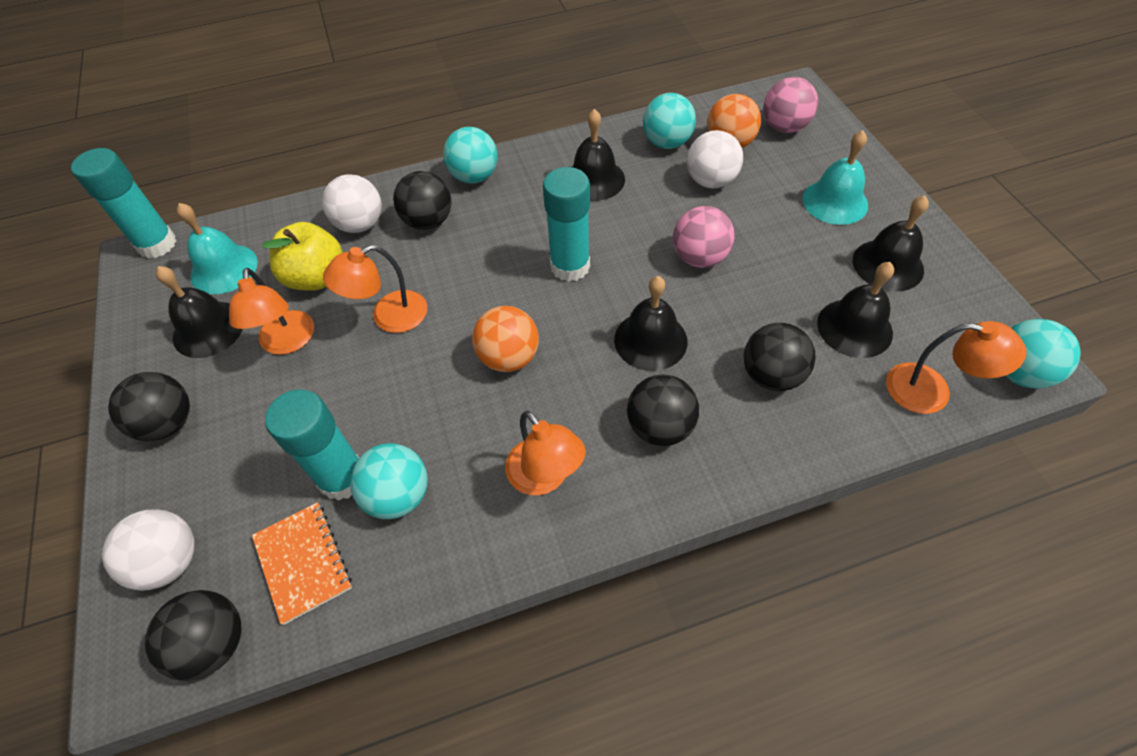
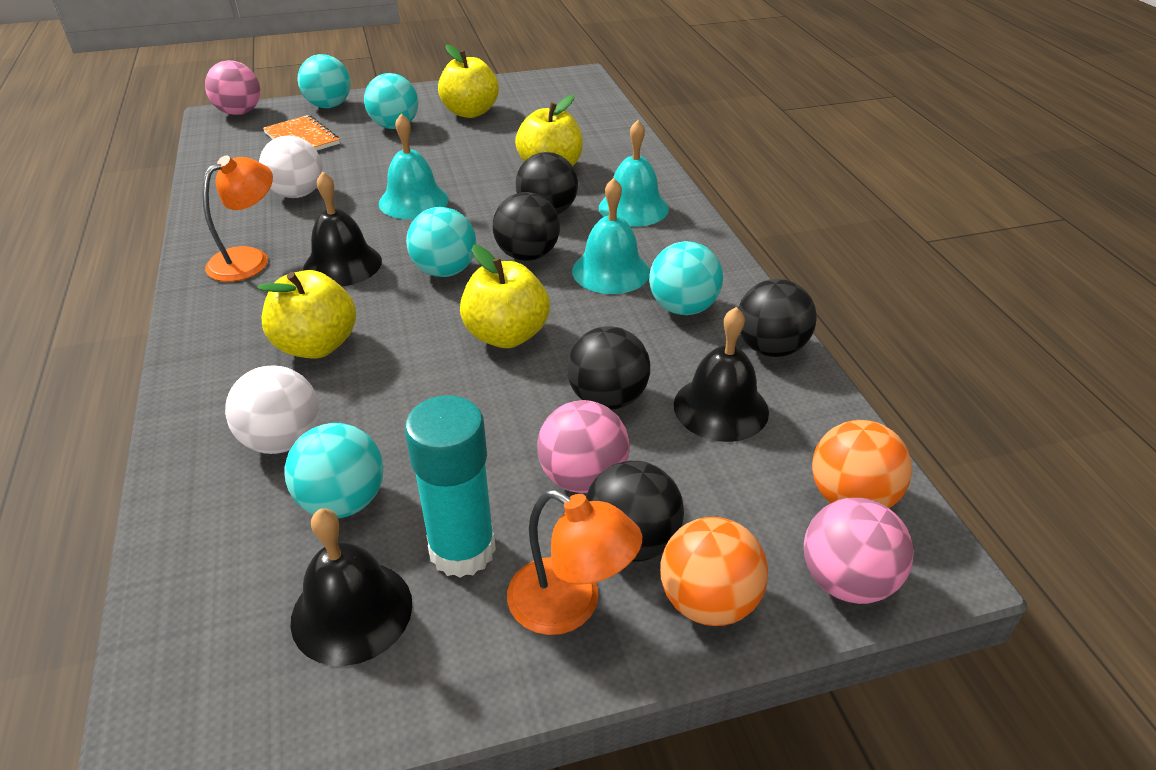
black bell: [156,266,243,358] [572,109,625,201] [614,276,687,371] [817,262,894,358] [853,195,929,291] = 5 -> [291,508,412,666] [303,172,382,286] [674,307,769,442] = 3
orange lamp: [229,268,314,355] [323,245,427,333] [505,411,586,495] [886,321,1026,414] = 4 -> [202,156,273,282] [507,489,642,635] = 2
pink ball: [673,206,734,268] [763,77,818,133] = 2 -> [205,60,260,115] [537,400,629,493] [804,498,914,604] = 3
turquoise ball: [350,443,428,519] [443,127,498,184] [643,93,696,149] [1006,319,1081,389] = 4 -> [285,423,384,518] [298,54,351,108] [364,73,418,129] [406,207,477,277] [649,241,723,315] = 5
turquoise bell: [177,203,258,294] [802,130,868,225] = 2 -> [379,114,449,219] [572,178,650,294] [599,120,669,226] = 3
turquoise glue stick: [71,148,176,258] [265,389,359,501] [543,167,590,282] = 3 -> [405,395,496,578] = 1
white ball: [102,509,195,591] [322,174,382,233] [687,130,743,188] = 3 -> [225,366,319,454] [259,136,323,198] = 2
yellow apple: [262,222,343,291] = 1 -> [257,270,356,359] [438,45,499,118] [460,245,550,348] [515,95,583,166] = 4

